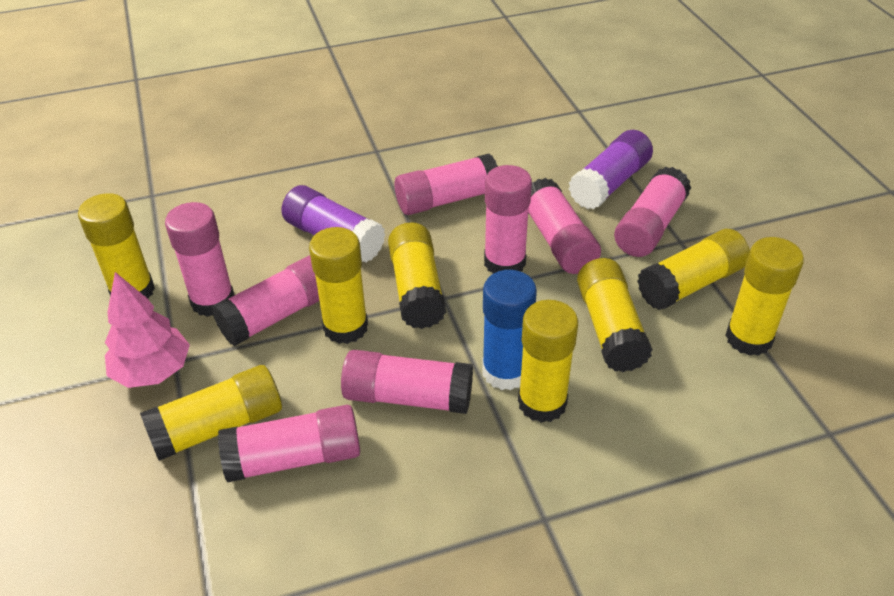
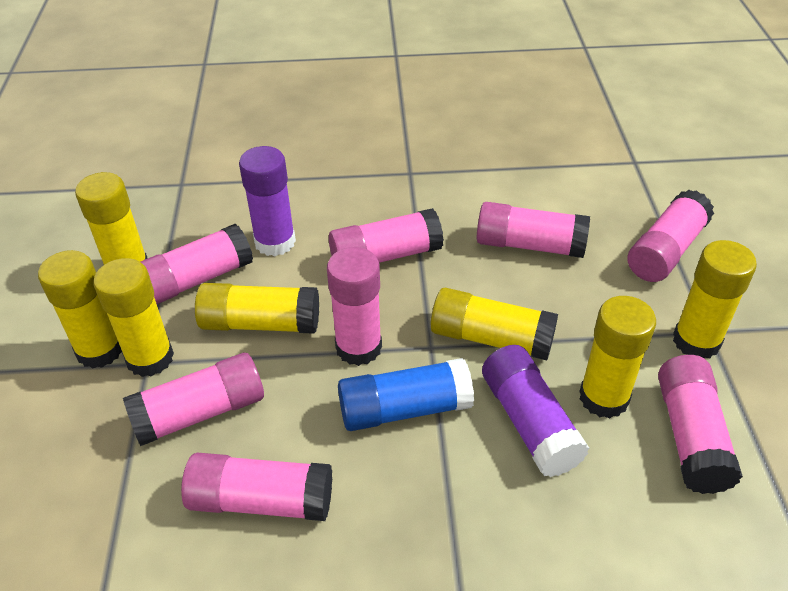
pink tree: [105,272,190,388] = 1 -> none = 0
yellow glue stick: [78,193,155,299] [140,365,282,461] [309,227,368,344] [388,222,446,329] [518,300,578,423] [577,258,653,372] [637,229,750,310] [725,237,804,356] = 8 -> [38,250,122,368] [75,172,148,265] [94,258,174,377] [195,283,319,334] [431,288,558,360] [579,296,656,419] [673,240,757,358] = 7

